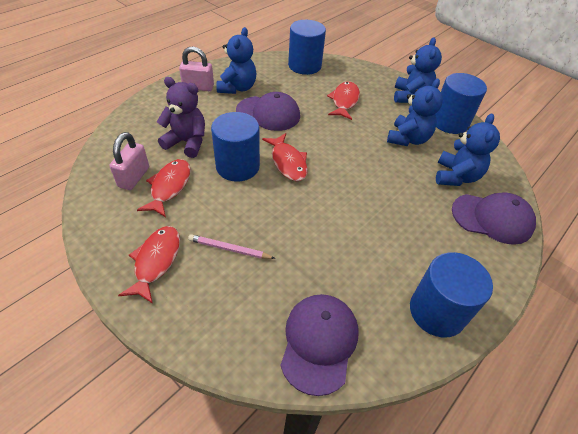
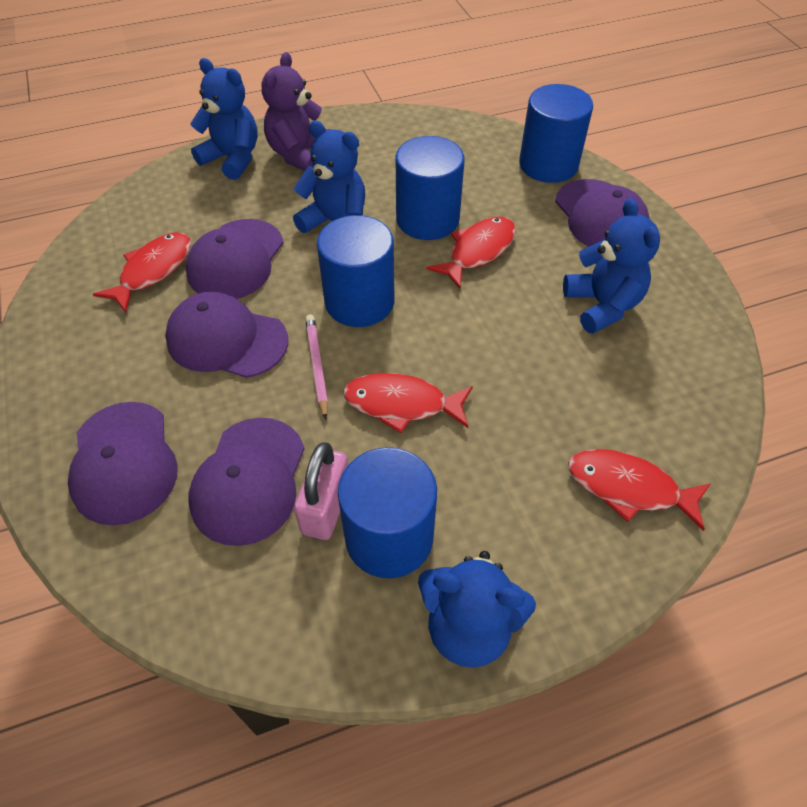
pink padlock: [110,132,149,190] [179,47,214,91] = 2 -> [294,442,348,540] = 1
purple cap: [236,92,300,131] [280,294,358,396] [452,192,536,245] = 3 -> [68,402,178,525] [165,292,288,378] [186,219,283,299] [189,418,305,546] [555,179,650,247] = 5

